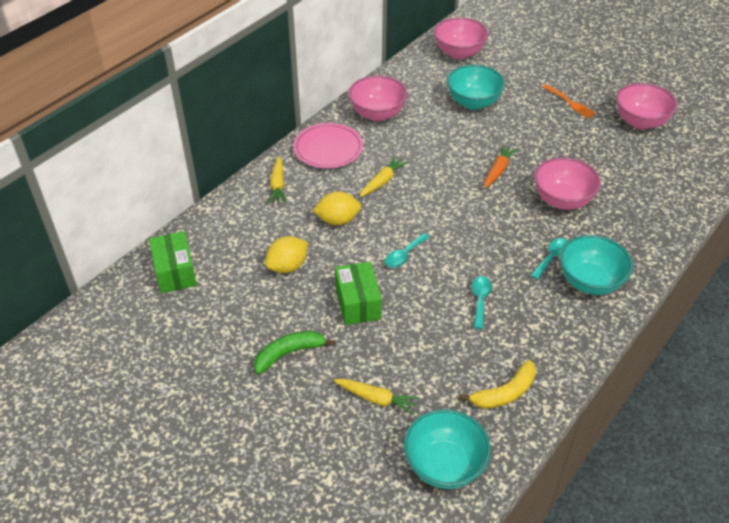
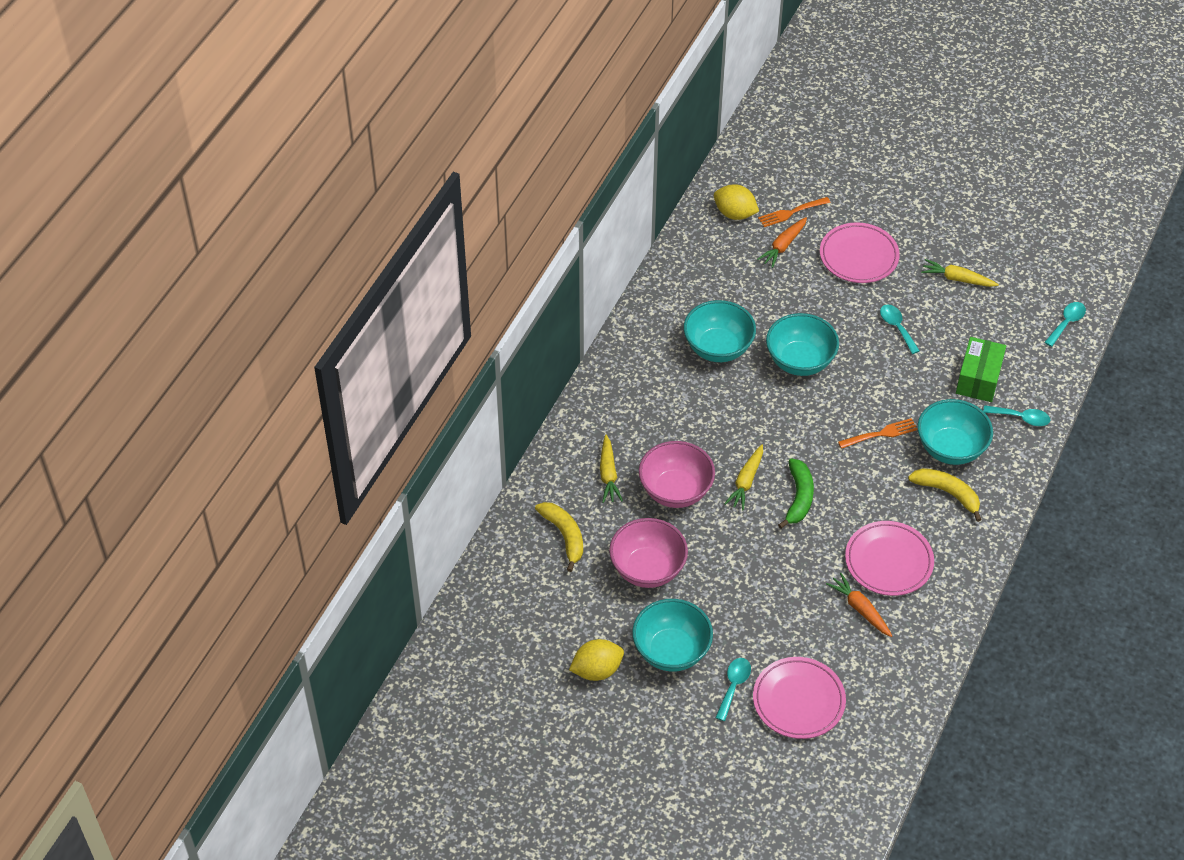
green box: [149,231,197,294] [335,262,382,325] = 2 -> [956,337,1006,402] = 1
orange carrot: [484,145,518,188] = 1 -> [757,217,807,268] [826,573,892,637] = 2
orange fork: [543,84,596,119] = 1 -> [758,197,831,227] [838,418,918,449] = 2
pink bowl: [348,75,408,121] [434,17,489,59] [534,157,601,210] [616,83,678,130] = 4 -> [609,518,688,588] [639,441,715,508] = 2
pink plate: [293,123,363,169] = 1 -> [753,657,846,739] [820,222,900,283] [845,521,934,596] = 3
turquoise bowl: [404,409,491,489] [447,65,505,110] [559,235,633,295] = 3 -> [632,599,713,672] [684,300,756,362] [766,313,839,376] [918,399,993,465] = 4
turquoise spoon: [385,233,430,268] [472,276,492,329] [530,238,568,280] = 3 -> [715,658,751,721] [880,304,920,354] [983,405,1050,426] [1044,302,1086,347] = 4
yellow banana: [459,360,536,409] = 1 -> [535,502,583,572] [908,468,982,522] = 2

